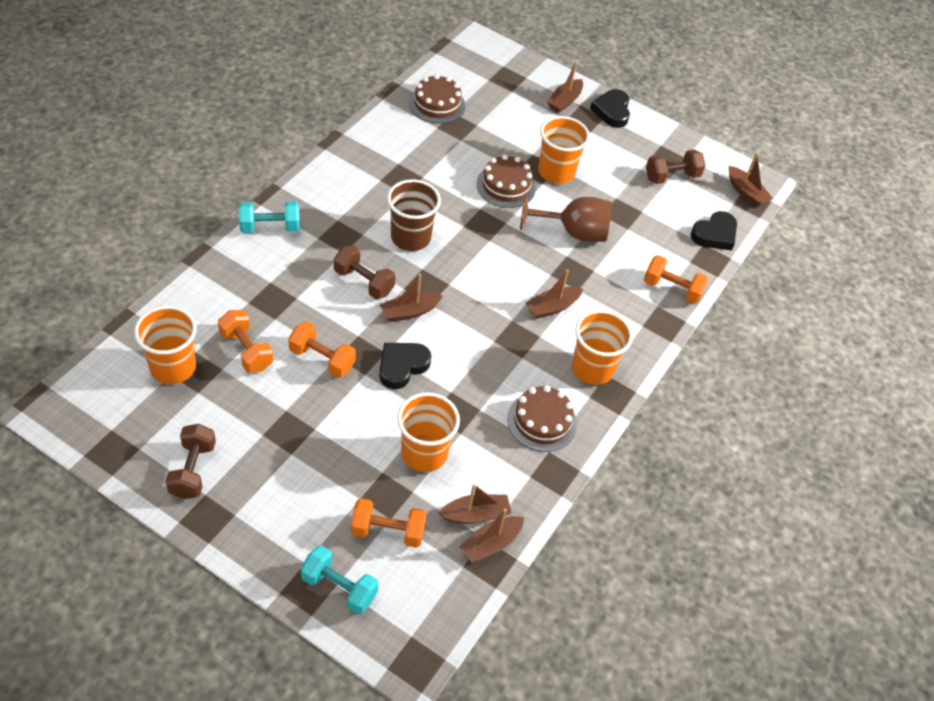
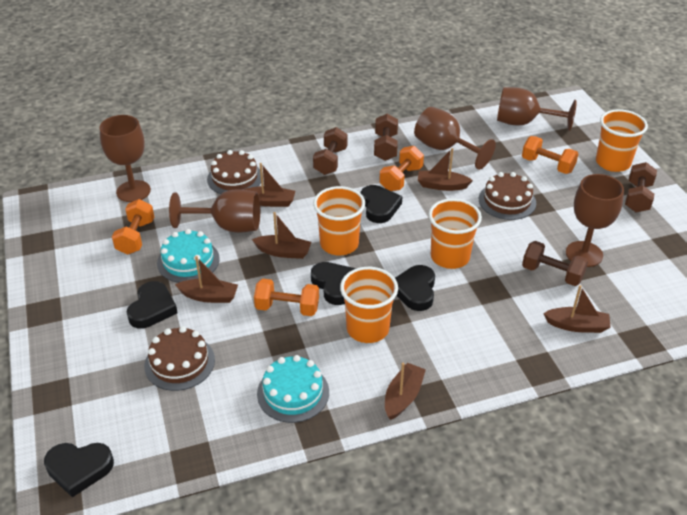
black heart: [379,343,431,389] [590,89,630,128] [690,211,737,250] = 3 -> [44,443,114,497] [127,281,178,328] [311,262,356,305] [361,185,402,223] [395,265,435,311] = 5
brown cup: [387,179,441,251] = 1 -> none = 0
brown dumbbell: [165,424,216,499] [334,245,395,299] [646,150,706,184] = 3 -> [313,127,348,175] [374,114,398,161] [522,241,588,286] [625,162,657,212] = 4
brown goblet: [520,193,612,242] = 1 -> [100,115,151,202] [169,189,260,232] [414,107,496,170] [497,87,577,131] [566,174,624,267] = 5
turquoise cake: none = 0 -> [157,229,220,283] [257,355,329,423] = 2
turquoise dumbbell: [239,201,300,233] [301,545,379,615] = 2 -> none = 0

